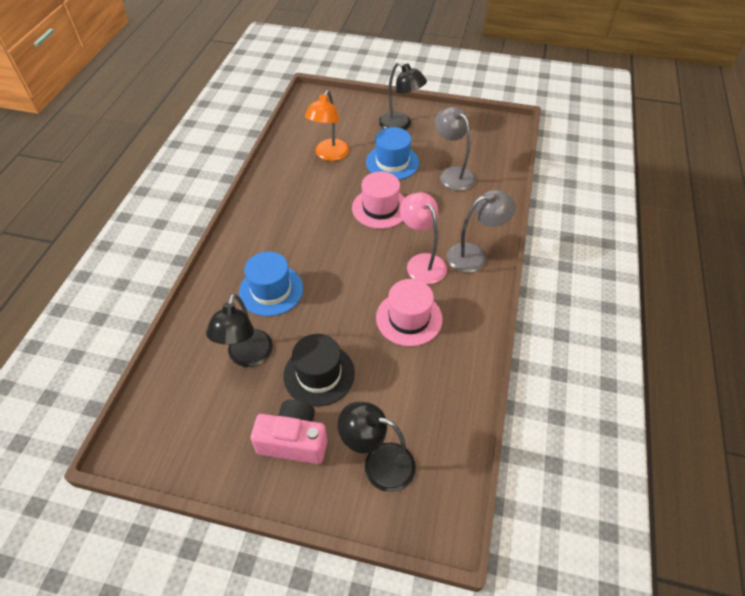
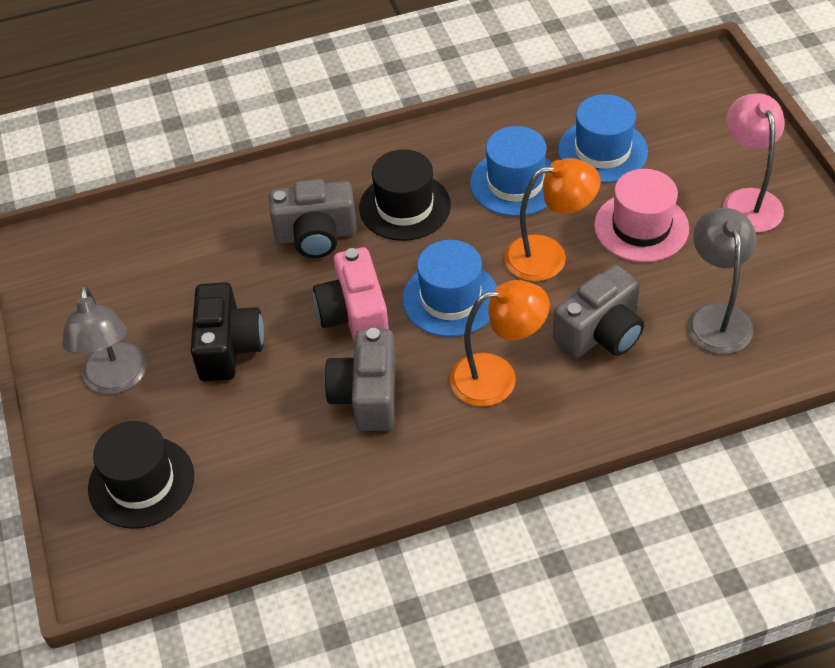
black camera: none = 0 -> [191,282,264,382] = 1
black hat: [283,334,355,407] = 1 -> [88,421,194,529] [359,149,451,241] = 2
black lamp: [206,293,273,367] [338,401,416,492] [379,62,427,130] = 3 -> none = 0
blue hat: [239,251,303,316] [366,127,419,180] = 2 -> [402,240,497,337] [470,126,552,216] [558,94,648,183] = 3
grey camera: none = 0 -> [269,179,357,258] [324,328,396,431] [553,265,644,358] = 3
orange lamp: [305,90,349,161] = 1 -> [450,280,550,406] [504,158,600,281] = 2
pink hat: [352,171,405,229] [376,279,443,346] = 2 -> [594,169,689,262] = 1

